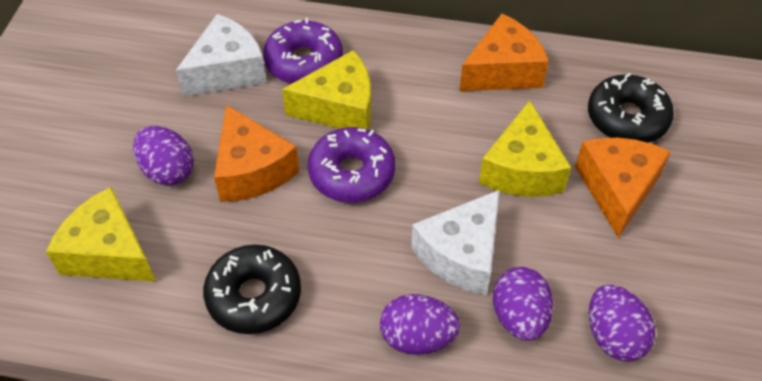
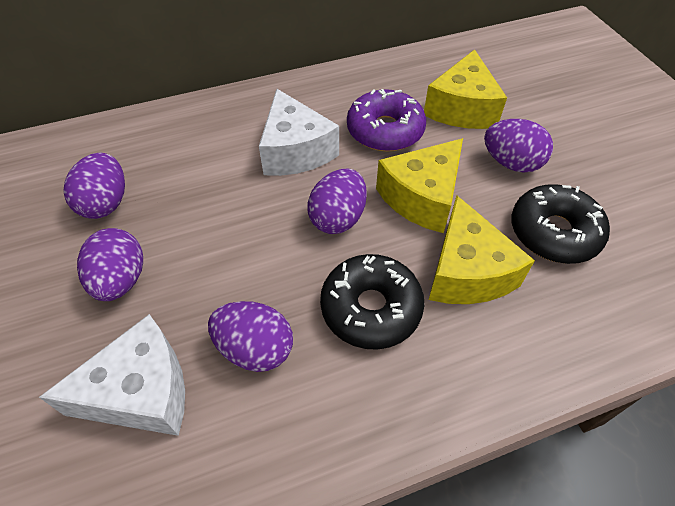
orange cheese: [214,105,299,202] [459,14,549,91] [575,138,671,238] = 3 -> none = 0
purple donut: [263,18,343,84] [308,127,396,202] = 2 -> [347,89,426,152] = 1
purple egg: [133,126,194,186] [380,294,460,355] [493,267,553,341] [589,285,655,361] = 4 -> [63,153,125,219] [77,228,143,301] [208,301,293,372] [307,169,367,234] [484,119,553,173] = 5

